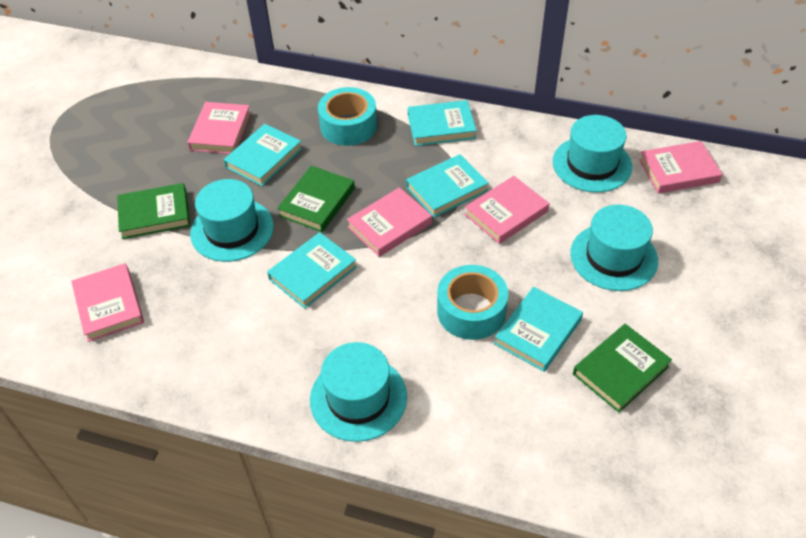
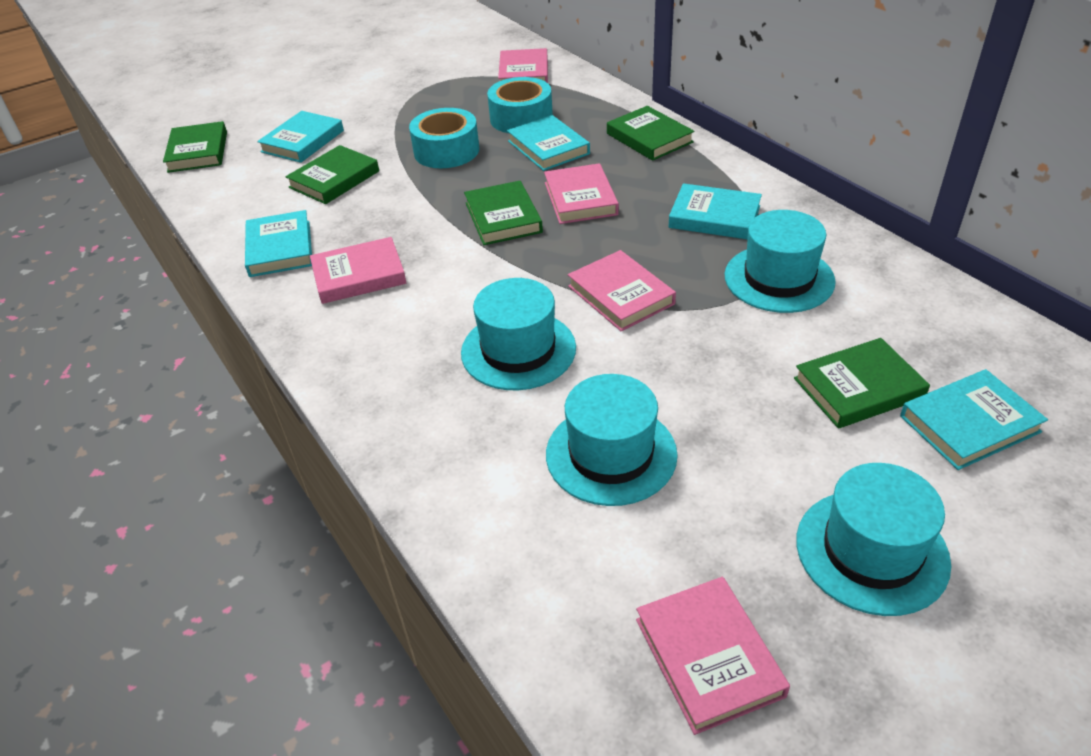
green book: [117,183,190,239] [277,166,355,232] [573,324,672,413] = 3 -> [163,121,227,173] [285,145,379,204] [464,181,543,245] [607,106,694,161] [794,338,930,429] = 5

